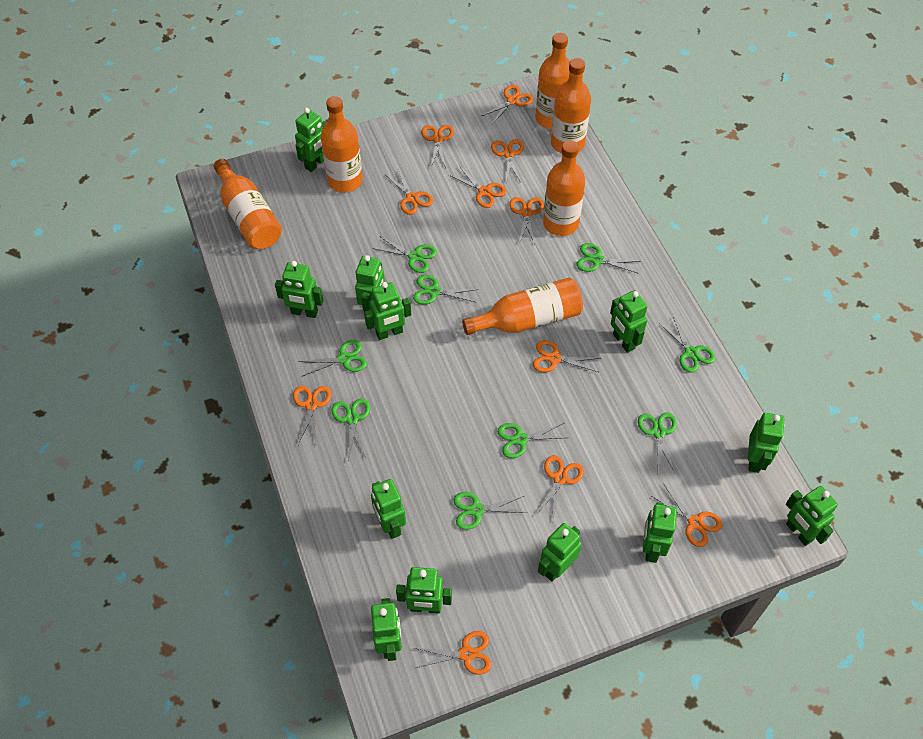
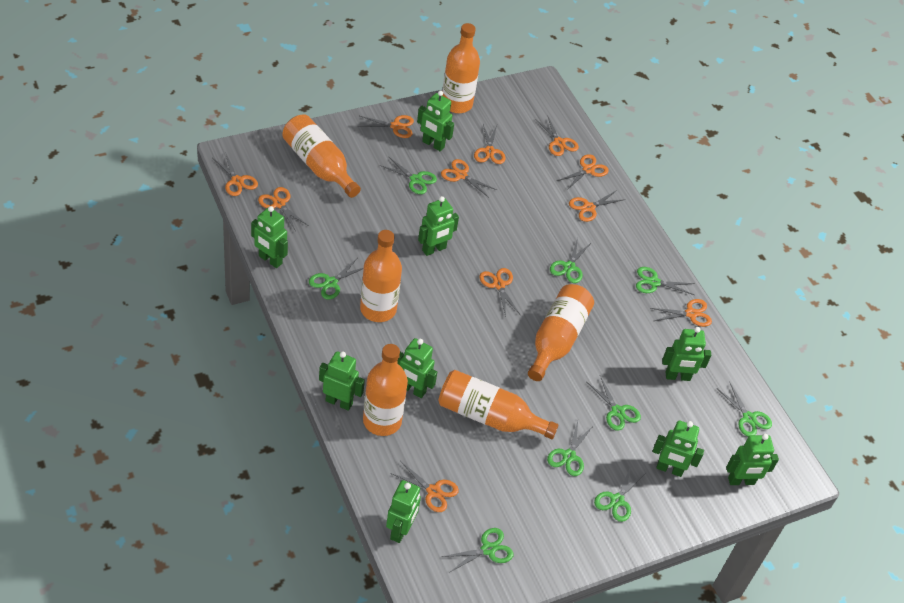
green robot: [275,261,324,318] [295,108,326,172] [355,255,385,312] [364,282,411,340] [371,479,406,539] [371,598,402,661] [396,567,452,614] [538,523,582,582] [610,290,648,353] [643,503,677,563] [748,413,784,473] [786,486,838,546] = 12 -> [251,206,288,268] [319,351,365,411] [386,480,421,543] [397,338,437,398] [417,91,454,151] [418,196,459,256] [653,421,704,477] [662,327,711,381] [726,434,779,485] = 9

